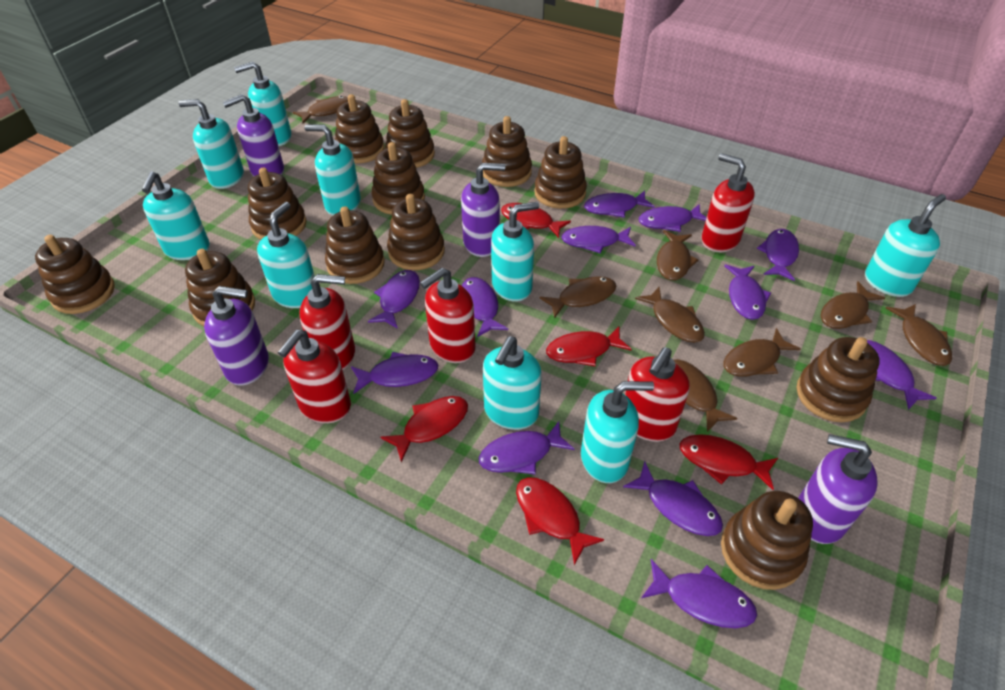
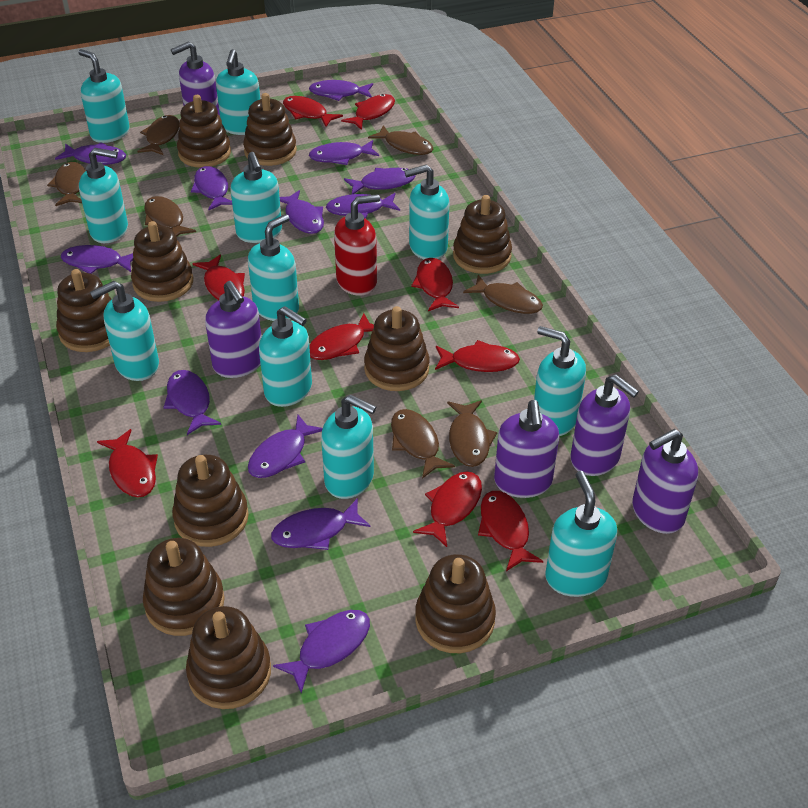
brown fish: [293,96,348,123] [540,276,616,318] [635,287,705,343] [657,230,699,280] [674,359,737,432] [724,328,801,377] [821,281,885,329] [886,304,952,366] = 8 -> [47,162,86,206] [137,115,179,155] [144,196,196,237] [368,125,433,155] [391,409,455,479] [447,400,497,467] [463,275,543,314] = 7
brown stacking toy: [35,235,115,314] [185,249,255,326] [248,168,306,240] [325,206,385,284] [335,94,384,164] [371,142,425,215] [385,99,435,168] [387,194,445,270] [482,116,532,187] [534,136,587,209] [721,491,813,590] [796,337,880,422] = 12 -> [56,269,112,352] [131,221,193,302] [143,538,225,636] [172,455,249,547] [177,95,231,168] [186,606,271,709] [243,93,297,166] [364,306,429,391] [415,554,496,653] [453,195,512,274] = 10
purple soap dispenser: [204,286,269,386] [223,94,284,177] [461,163,505,257] [798,434,878,544] = 4 -> [171,41,220,116] [205,281,261,378] [494,400,559,498] [570,375,639,476] [632,429,698,534] = 5
red fish: [380,396,468,462] [501,203,571,238] [516,477,604,565] [546,327,632,367] [679,434,778,490] = 5 -> [97,429,158,497] [192,254,245,300] [283,96,343,127] [309,313,374,360] [341,94,395,130] [411,258,459,311] [413,471,482,547] [435,340,520,372] [478,491,543,571] = 9
red soap dispenser: [278,330,351,423] [299,274,355,370] [420,268,475,363] [625,347,690,442] [701,153,755,252] = 5 -> [334,194,380,296] = 1
turquoise soap dispenser: [142,171,210,260] [178,99,244,189] [234,62,291,146] [257,202,315,308] [304,124,361,215] [483,336,542,430] [491,202,539,302] [581,381,654,483] [865,194,946,297] = 9 -> [78,49,130,143] [79,148,128,243] [90,281,159,381] [216,49,260,135] [230,152,282,243] [248,214,299,321] [259,306,312,407] [321,394,376,499] [404,164,449,259] [534,326,586,436] [545,471,617,597] = 11

